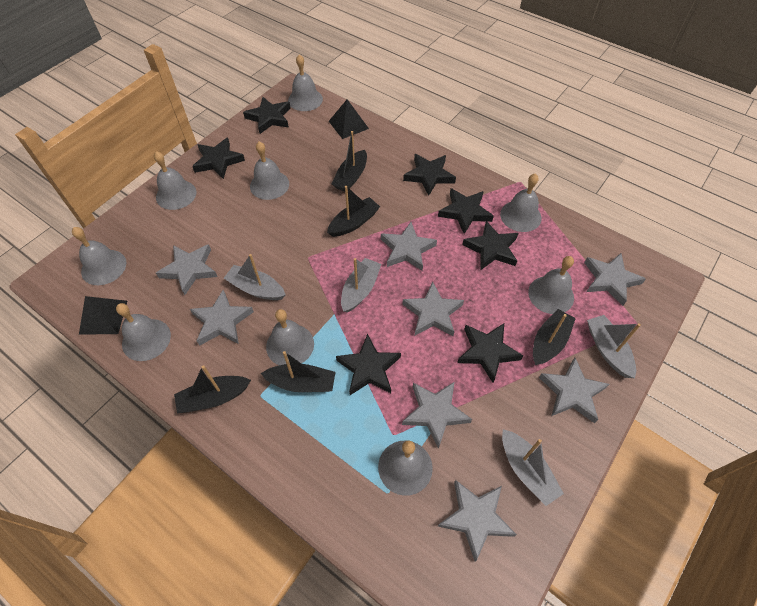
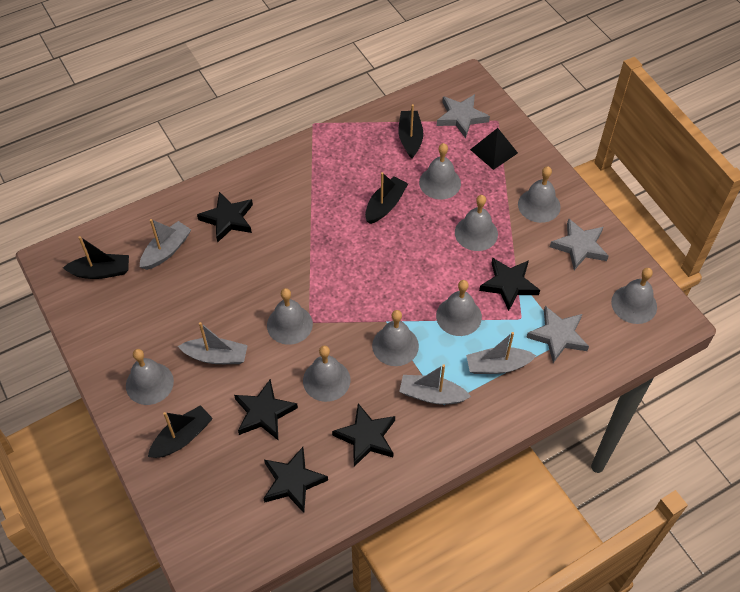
black boat: [174,365,251,413] [261,351,336,392] [327,186,380,237] [332,131,367,192] [533,309,576,365] = 5 -> [63,236,129,279] [148,405,213,458] [365,172,408,224] [398,104,423,158] = 4
black pyramid: [79,296,127,335] [329,99,369,139] = 2 -> [470,128,518,170] = 1
black star: [192,137,245,179] [243,97,290,134] [336,334,401,395] [403,154,456,196] [438,188,494,234] [457,323,523,383] [462,221,519,270] = 7 -> [197,192,253,243] [234,379,298,440] [263,447,328,513] [332,403,395,467] [479,258,540,311] = 5
grey star: [156,244,217,295] [190,290,254,346] [381,222,437,271] [402,282,464,336] [402,382,472,449] [438,480,517,562] [539,358,609,423] [584,253,646,306] = 8 -> [437,94,490,138] [526,306,589,363] [550,219,609,270] = 3

